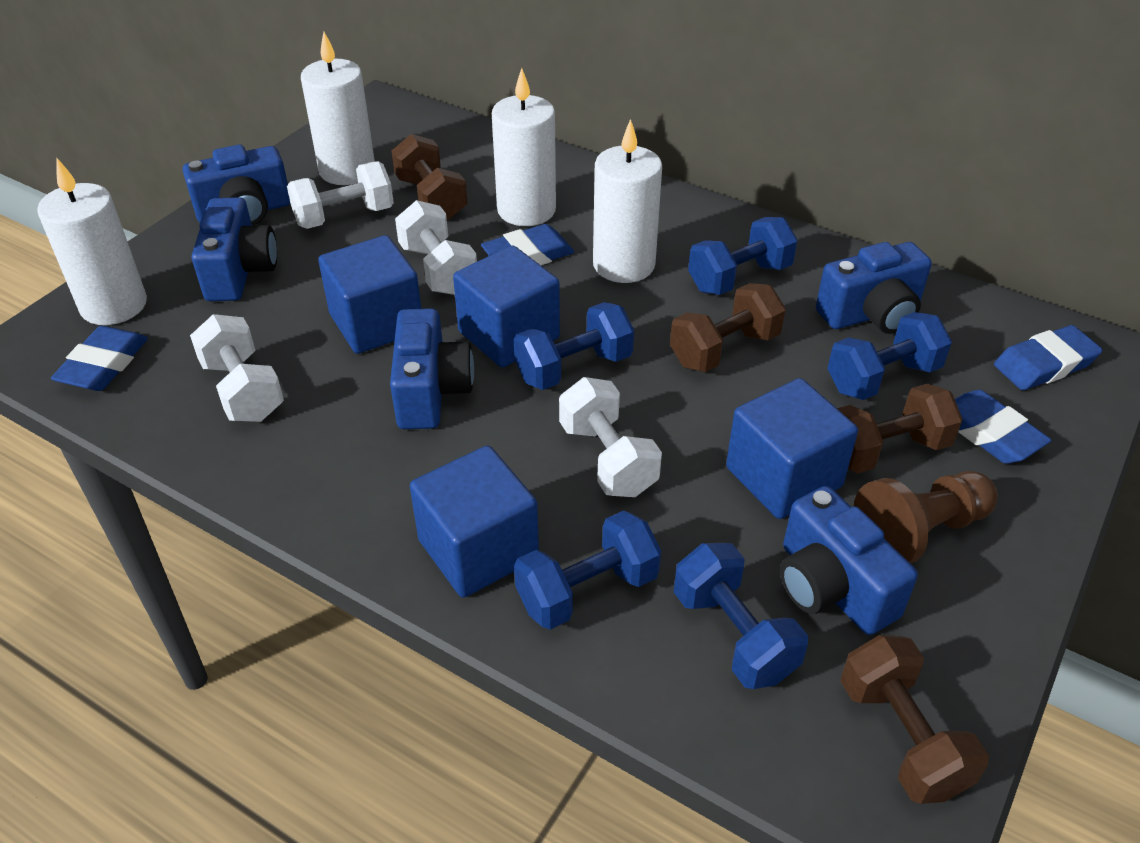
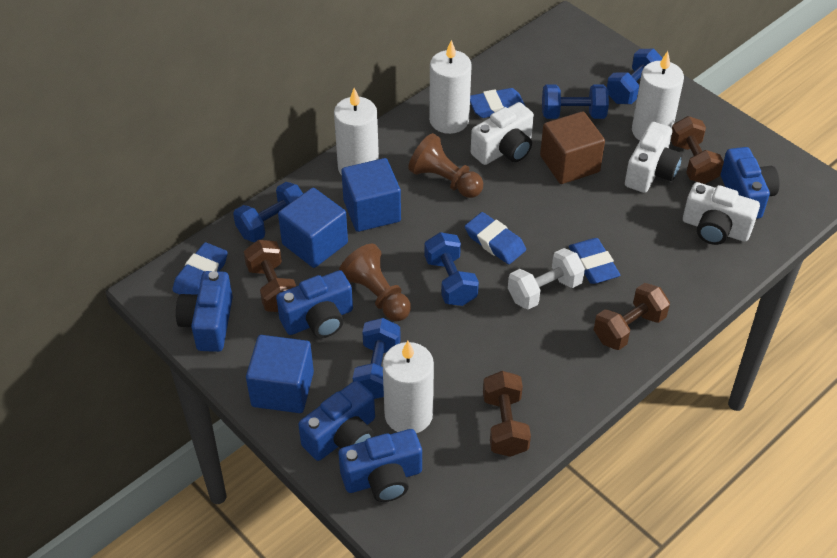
blue cube: [318,235,421,354] [410,445,539,598] [453,245,560,368] [726,378,858,519] = 4 -> [246,335,314,413] [278,188,348,268] [341,158,401,232] = 3
brown cube: none = 0 -> [540,111,605,184] = 1
brown pawn: [854,471,998,564] = 1 -> [339,244,411,321] [408,133,483,198] = 2
white camera: none = 0 -> [471,102,534,165] [625,122,682,193] [683,182,760,245] = 3
white dumbbell: [190,314,284,422] [287,161,394,229] [395,200,477,295] [559,377,662,497] = 4 -> [508,248,585,309] = 1

